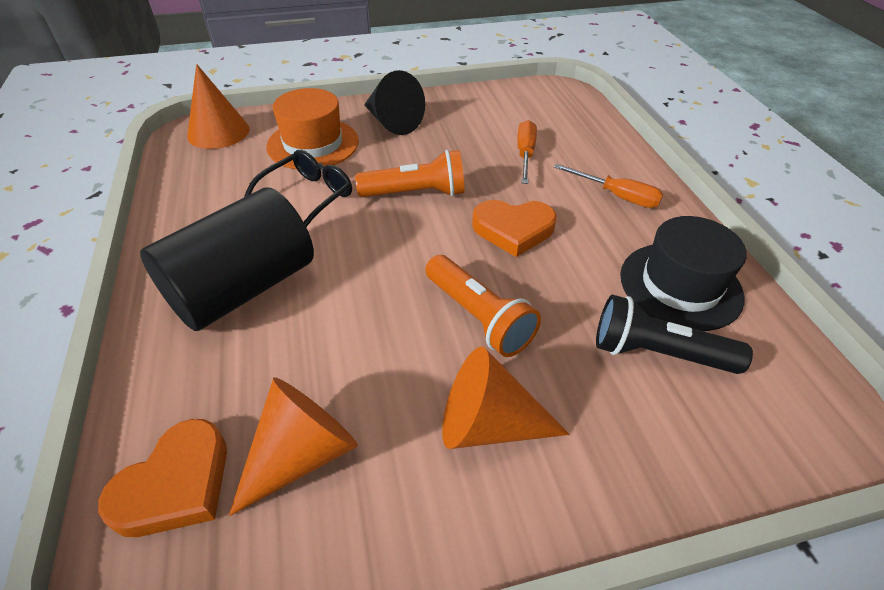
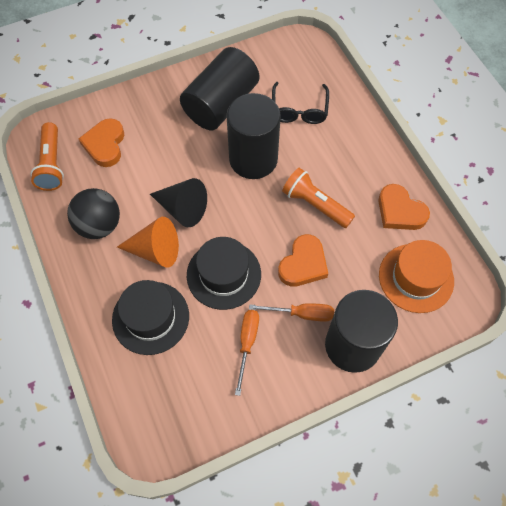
black ball: none = 0 -> [67,188,120,239] = 1
black cylinder: [140,188,314,331] = 1 -> [180,47,259,130] [226,93,281,179] [325,290,398,373] = 3
black flashlight: [596,295,753,374] = 1 -> none = 0
black hat: [620,216,747,331] = 1 -> [112,280,189,355] [187,237,261,310] = 2
orange cone: [187,64,250,149] [229,377,358,516] [442,347,569,449] = 3 -> [117,217,179,268] = 1
orange heart: [98,419,227,537] [472,200,557,257] = 2 -> [78,118,124,167] [278,234,328,287] [379,184,430,230] = 3

